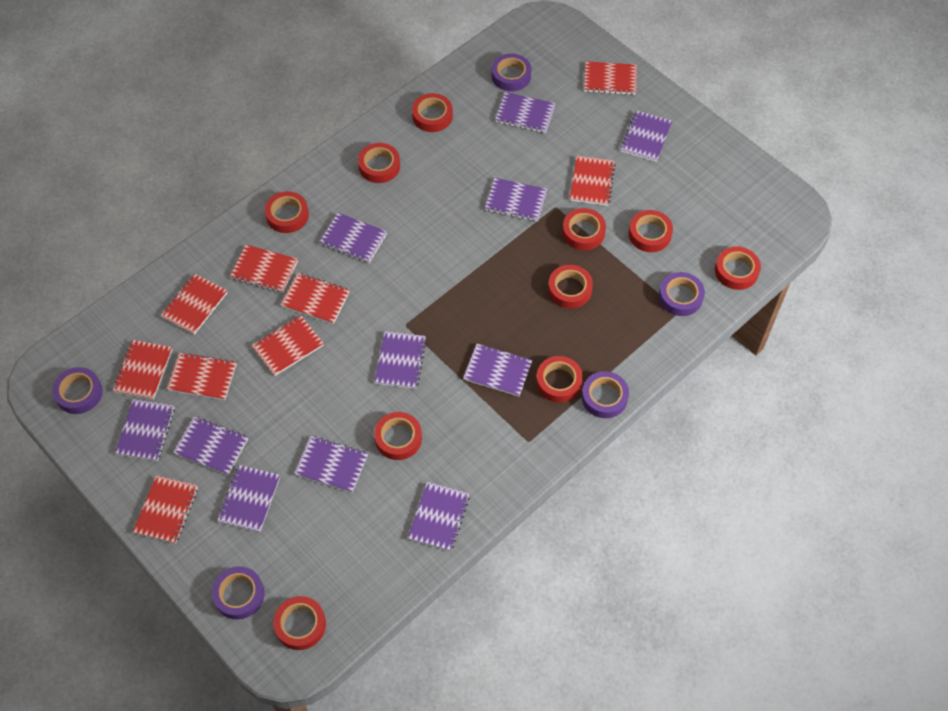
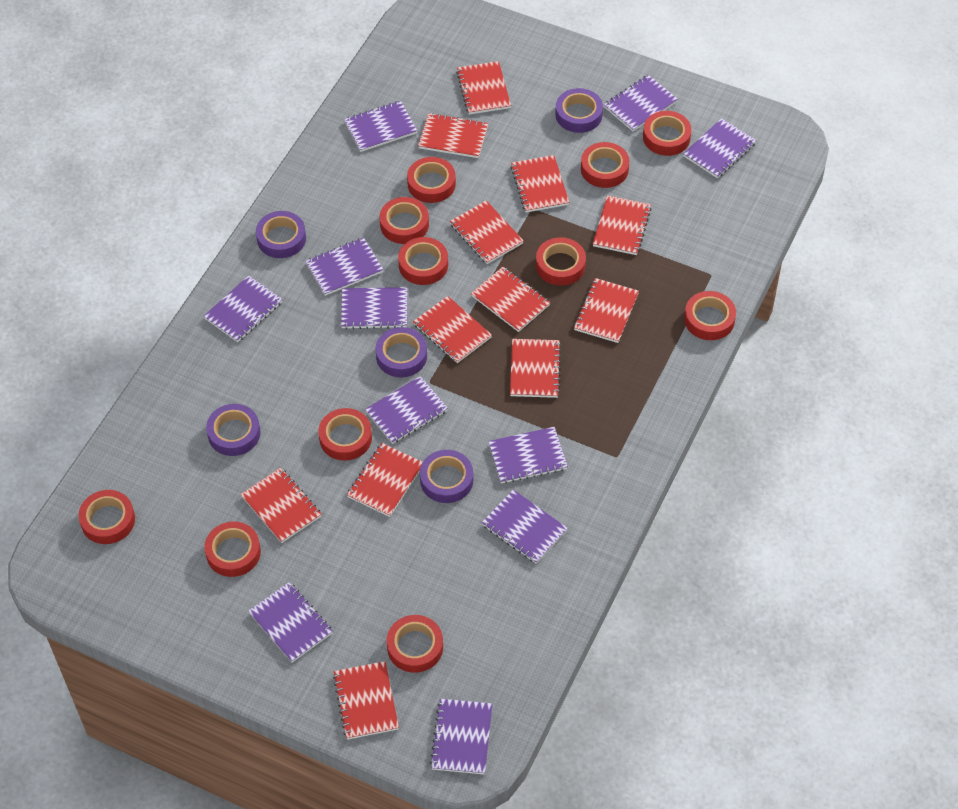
red notebook: [112,340,172,400] [133,475,198,544] [160,273,228,335] [167,352,236,400] [230,245,298,293] [252,315,324,376] [281,273,350,324] [570,156,615,206] [584,61,637,95] = 9 -> [241,468,322,543] [333,661,399,740] [347,443,423,517] [413,296,492,363] [418,113,488,158] [450,200,524,264] [456,61,511,114] [471,267,550,332] [510,339,561,398] [511,155,569,212] [574,278,639,343] [593,195,652,255] = 12
red tape: [265,191,309,233] [273,596,326,650] [358,143,400,183] [374,412,422,460] [412,93,453,132] [536,356,583,403] [548,265,593,308] [562,208,606,250] [629,210,673,252] [715,247,761,290] = 10 -> [78,490,135,544] [204,522,261,577] [318,408,372,461] [380,197,429,244] [387,615,443,673] [398,237,448,285] [407,157,456,203] [536,237,586,286] [581,142,629,188] [643,111,692,156] [684,291,736,340] = 11

